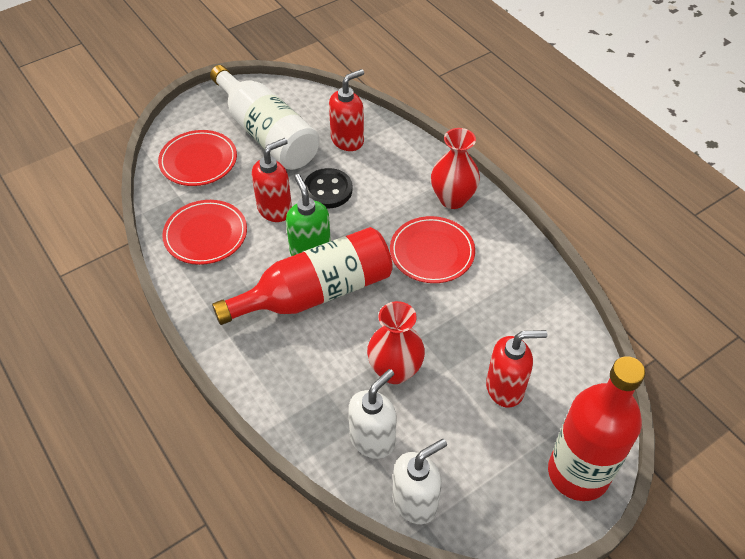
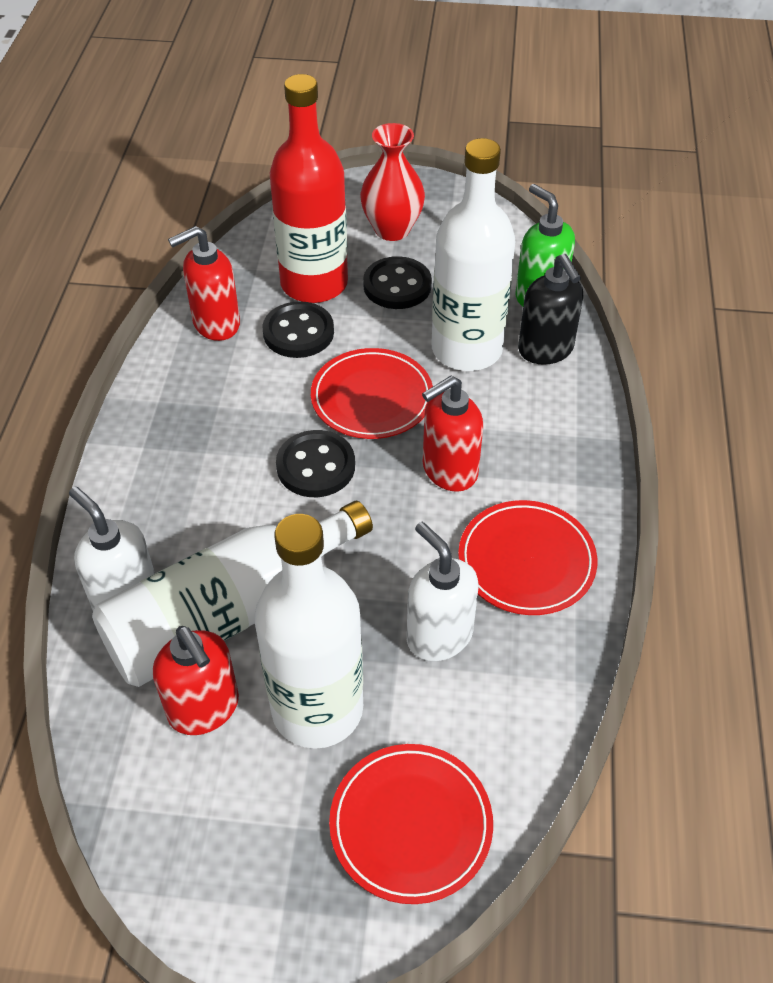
black button: [304,168,352,209] = 1 -> [262,301,334,358] [276,430,355,497] [363,256,432,309] = 3
black soap dispenser: none = 0 -> [518,254,583,365] = 1
red bottle: [212,227,393,325] [548,356,645,501] = 2 -> [270,74,348,303] = 1
red vase: [367,301,425,384] [431,128,480,209] = 2 -> [360,123,425,241] = 1
white bottle: [210,65,320,170] = 1 -> [92,501,373,687] [255,514,363,749] [432,138,516,371] = 3

